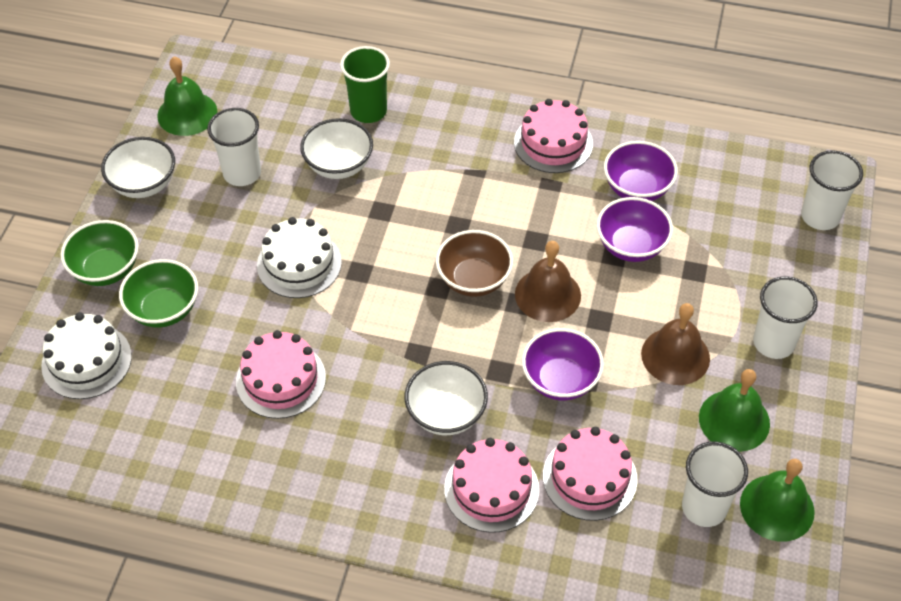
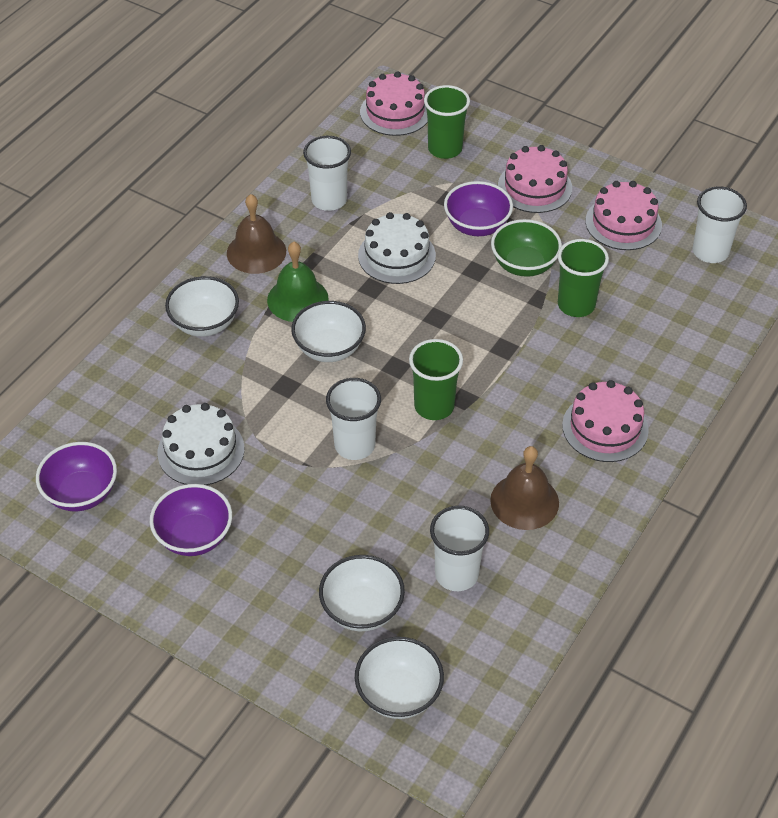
brown bowl: [436,230,513,297] = 1 -> none = 0
green bell: [157,56,217,136] [699,369,770,452] [740,459,815,542] = 3 -> [267,242,329,322] = 1
green bowl: [61,220,139,286] [119,259,198,328] = 2 -> [491,219,562,277] = 1
green cup: [340,46,390,123] = 1 -> [409,339,463,420] [424,85,470,159] [558,239,609,317] = 3
white bowl: [101,137,175,198] [300,118,373,179] [404,361,488,435] = 3 -> [165,276,239,337] [291,301,366,362] [319,555,405,631] [355,637,444,719] = 4

